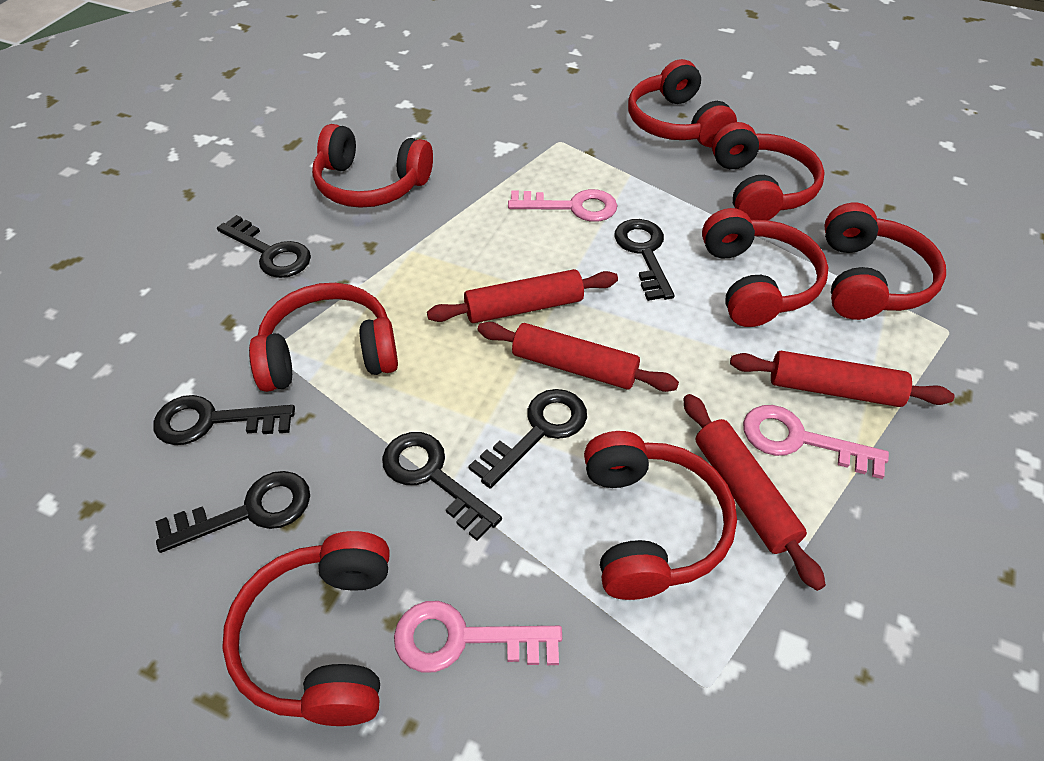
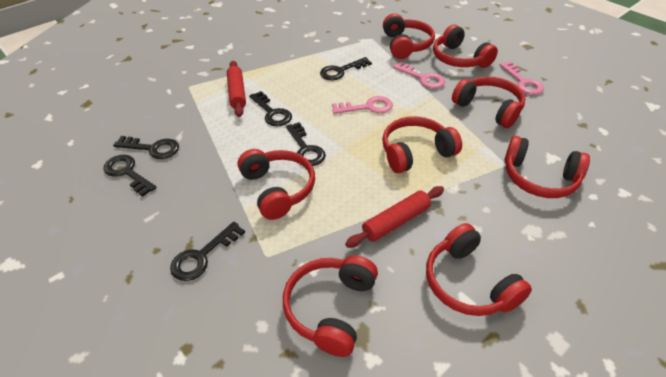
red rolling pin: [427,269,618,323] [478,322,679,392] [683,394,826,591] [730,351,954,407] = 4 -> [227,61,246,117] [345,186,444,248] = 2

